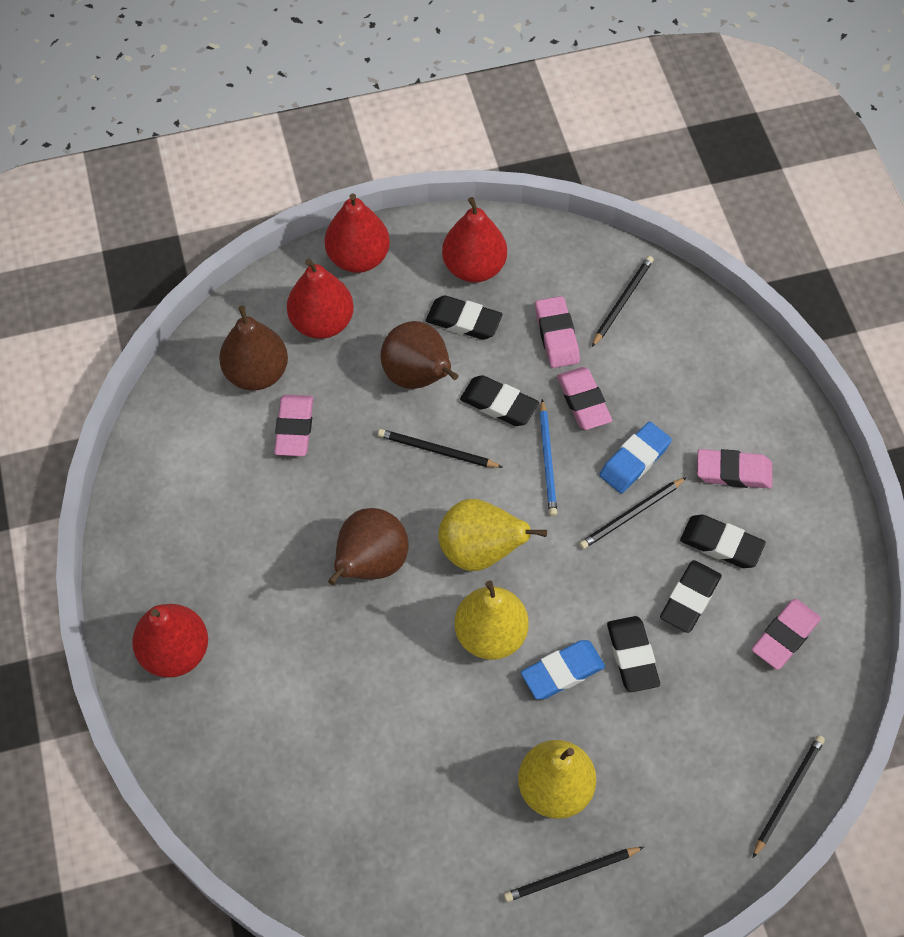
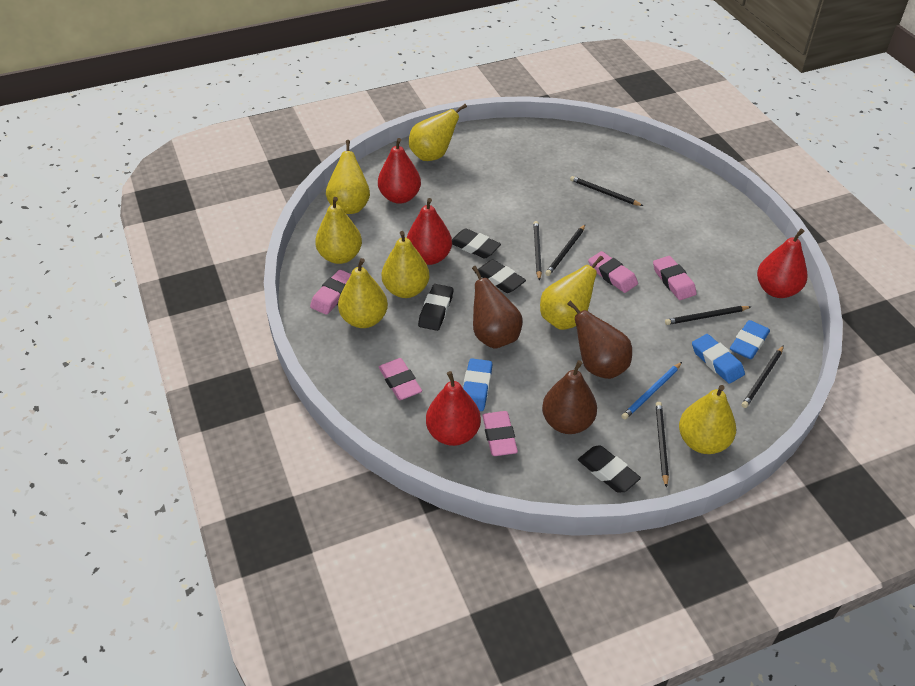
black eraser: [426,295,503,340] [460,375,539,426] [607,616,660,692] [660,560,722,633] [680,515,766,568] = 5 -> [418,284,453,331] [452,228,501,259] [478,259,526,293] [578,445,641,493] = 4
black pencil: [378,429,503,468] [504,847,644,902] [579,477,687,549] [592,256,654,347] [753,735,825,858] = 5 -> [533,221,542,281] [545,225,585,276] [570,176,643,206] [656,402,669,488] [665,306,751,325] [742,345,784,408] = 6
blue eraser: [521,640,605,700] [599,422,672,493] = 2 -> [463,358,492,411] [692,334,745,384] [730,320,770,359] = 3
yellow pear: [438,499,547,571] [455,581,529,660] [518,740,596,819] = 3 -> [315,197,362,264] [326,140,370,214] [338,258,388,328] [382,231,429,298] [409,104,467,161] [540,256,604,330] [679,385,736,454] = 7

